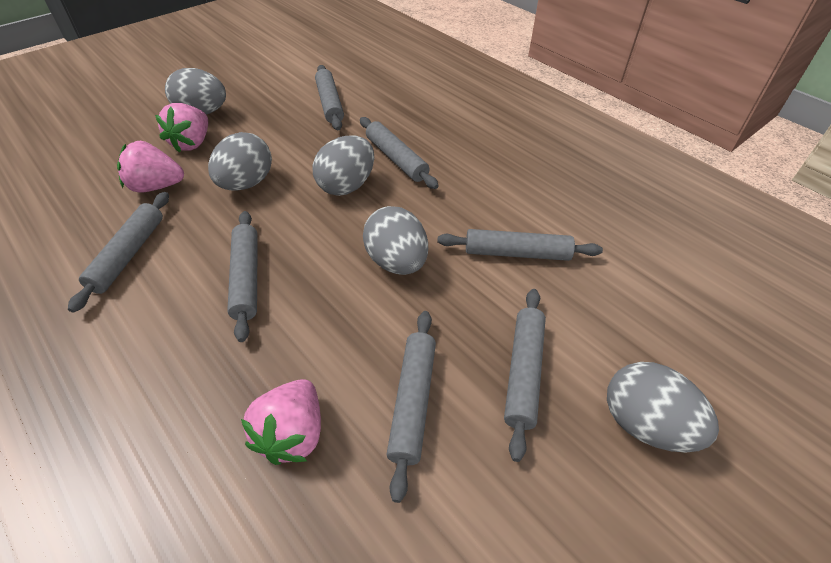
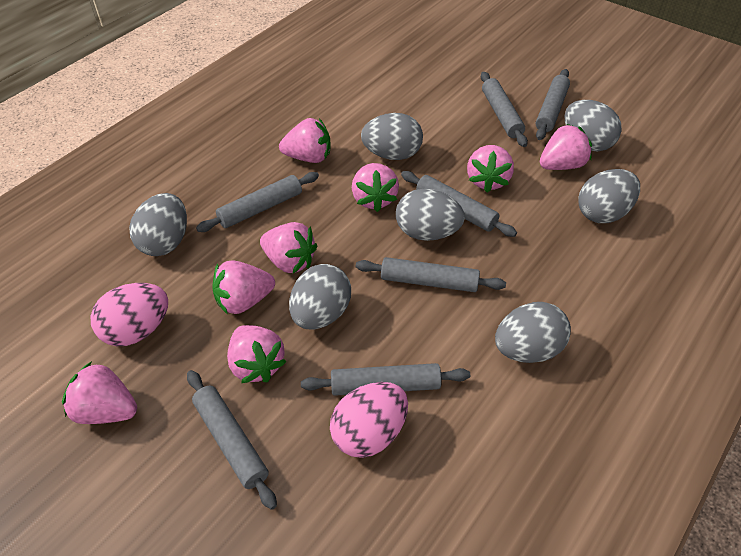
grey egg: [165,68,226,114] [208,132,272,191] [313,136,374,196] [363,206,428,275] [607,362,719,453] = 5 -> [129,193,187,256] [289,264,351,329] [361,113,423,160] [396,189,465,241] [495,302,571,363] [564,100,622,152] [579,169,640,223] = 7
pink egg: none = 0 -> [90,283,168,346] [330,382,408,458] = 2
pink strawberry: [117,141,184,193] [155,103,208,153] [241,379,321,465] = 3 -> [62,361,137,424] [212,261,275,315] [227,325,287,383] [260,222,317,273] [279,118,331,163] [352,163,399,212] [467,145,514,192] [540,124,592,170] = 8

